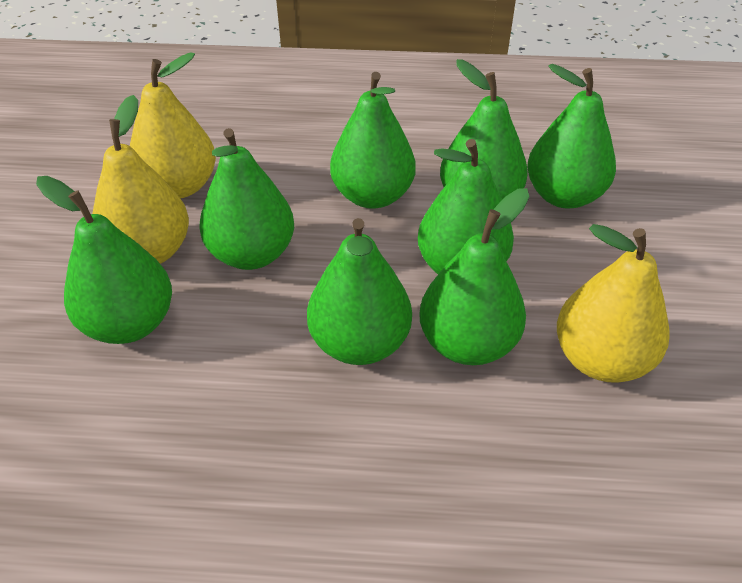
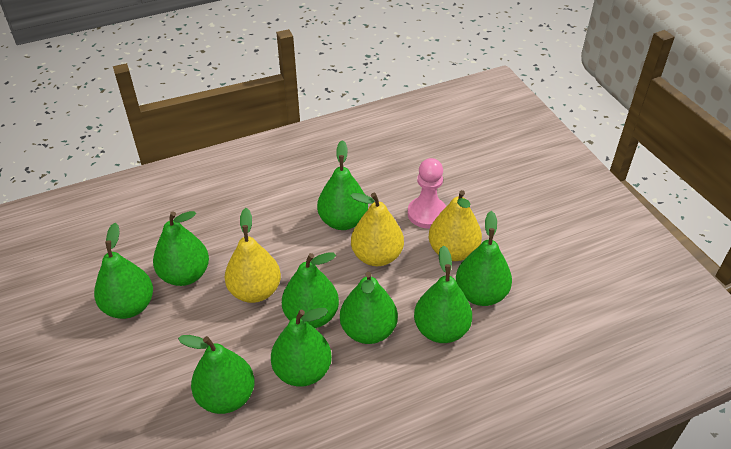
green pear: [36,176,172,344] [199,128,294,270] [307,218,412,365] [330,72,416,209] [418,139,514,274] [419,188,530,365] [440,59,528,199] [527,64,616,209] = 8 -> [94,223,153,319] [153,211,209,286] [178,335,255,414] [271,308,332,387] [282,253,339,328] [317,140,368,230] [340,272,398,344] [414,246,472,343] [456,211,512,306] = 9
pink pawn: none = 0 -> [408,158,446,228] = 1

